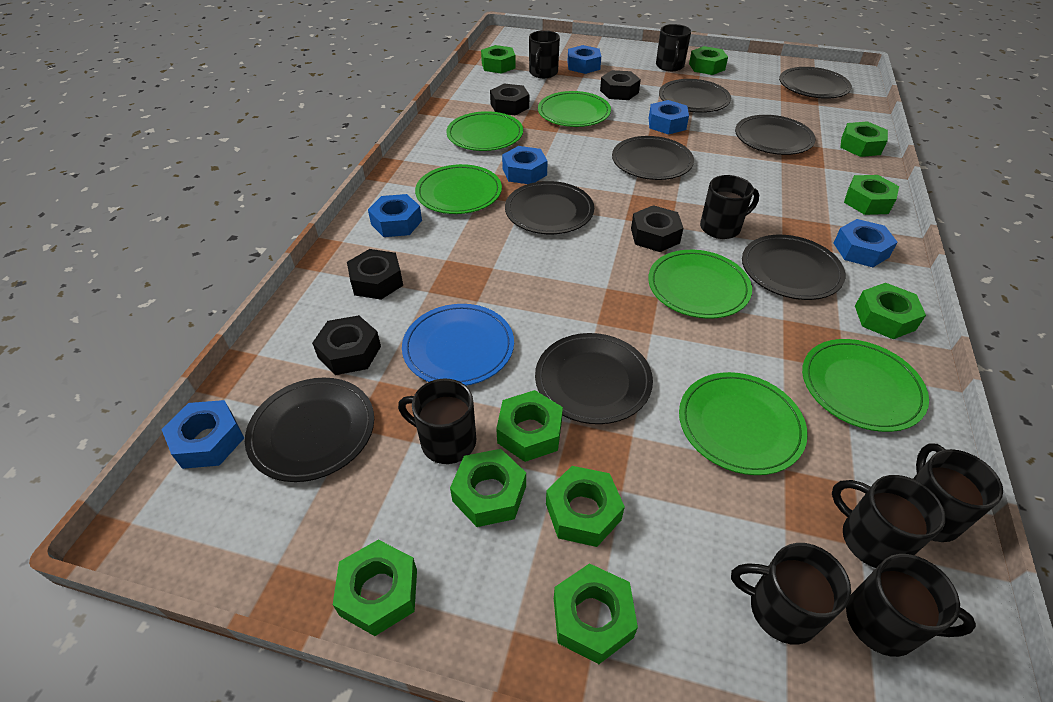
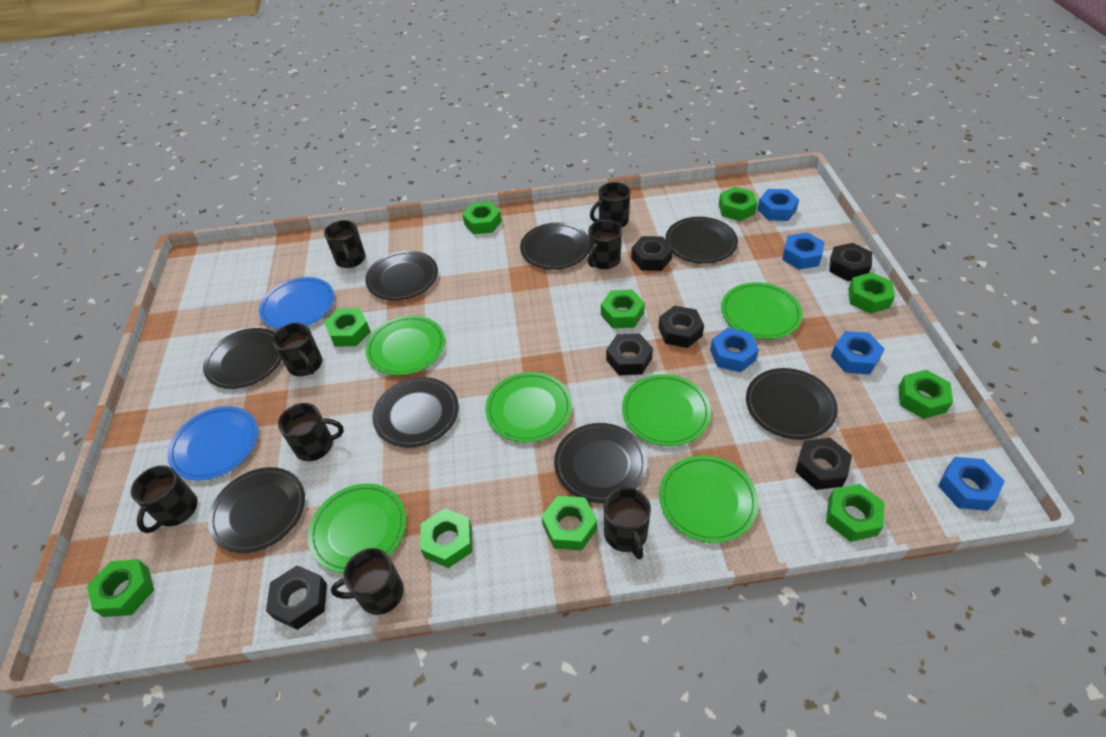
black nut: [312,315,381,375] [347,249,403,300] [490,84,529,116] [600,70,641,100] [631,205,683,252] = 5 -> [266,565,327,630] [606,333,653,375] [631,236,673,271] [658,306,704,348] [795,438,852,490] [829,243,872,281] = 6
blue nut: [161,400,244,469] [368,194,422,237] [502,146,548,184] [567,45,601,74] [649,100,689,135] [833,219,898,267] = 6 -> [710,328,759,373] [757,189,799,221] [782,232,824,270] [831,331,885,375] [938,457,1005,511] = 5
blue plate: [402,304,514,386] = 1 -> [167,406,258,480] [259,277,335,329] = 2

